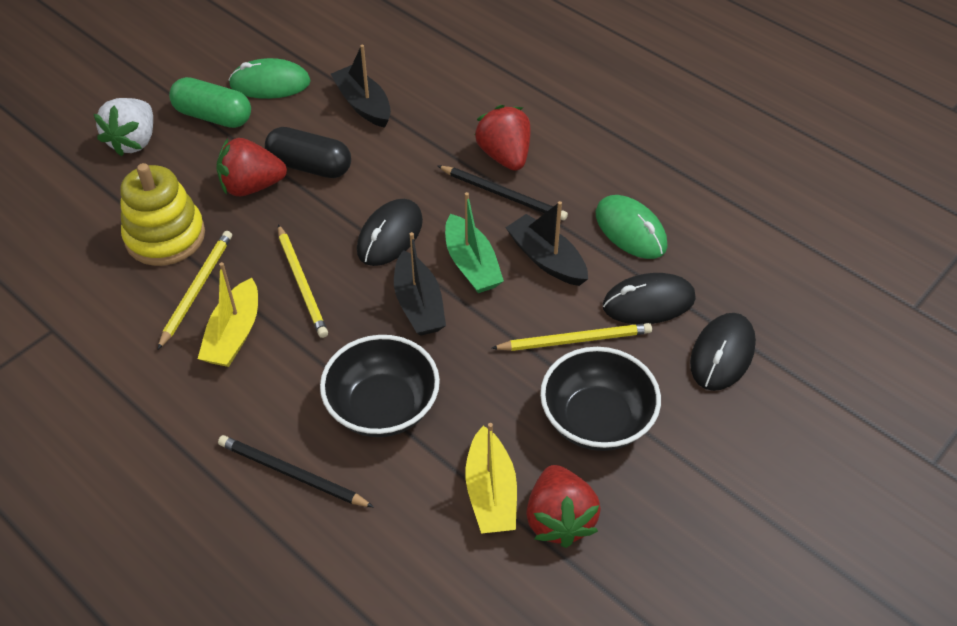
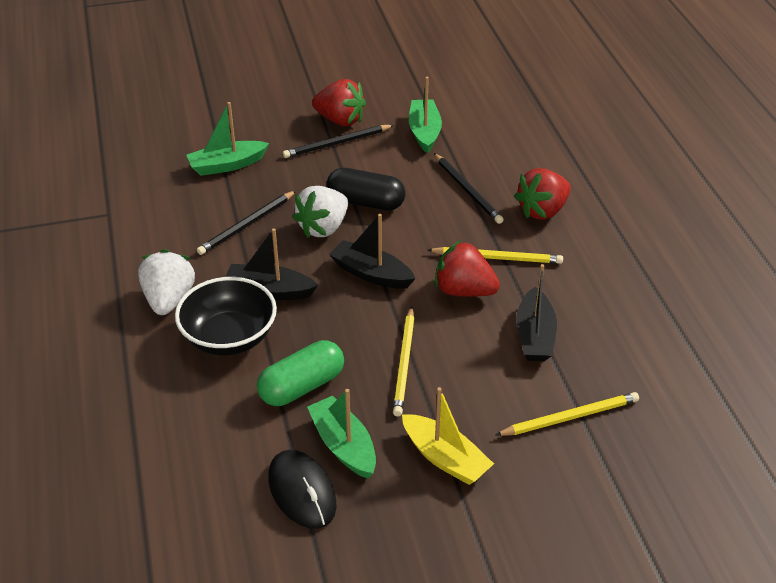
black bowl: [320,335,440,437] [540,347,661,451] = 2 -> [175,277,277,355] = 1
black mouse: [357,199,423,266] [603,273,696,324] [690,313,756,391] = 3 -> [268,450,337,529] = 1
black pencil: [218,435,373,507] [437,165,568,220] = 2 -> [197,191,296,255] [283,125,394,158] [434,153,504,224] = 3
green boat: [445,192,504,293] = 1 -> [186,102,269,176] [307,389,376,479] [409,77,442,153] = 3
green mouse: [229,58,311,99] [596,195,668,259] = 2 -> none = 0
white strawberry: [94,98,153,157] = 1 -> [138,249,195,315] [292,186,348,238] = 2
yellow boat: [198,262,258,367] [465,423,517,534] = 2 -> [402,387,494,485] = 1
yellow stacking toy: [120,163,205,266] = 1 -> none = 0

